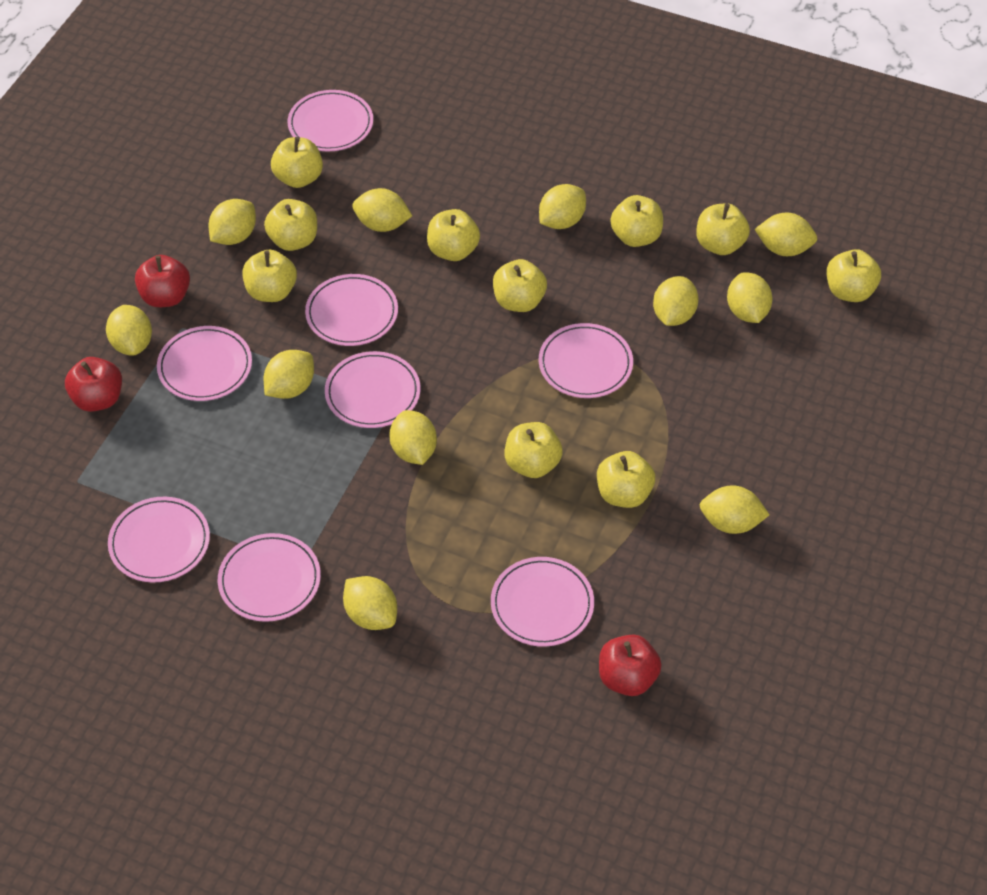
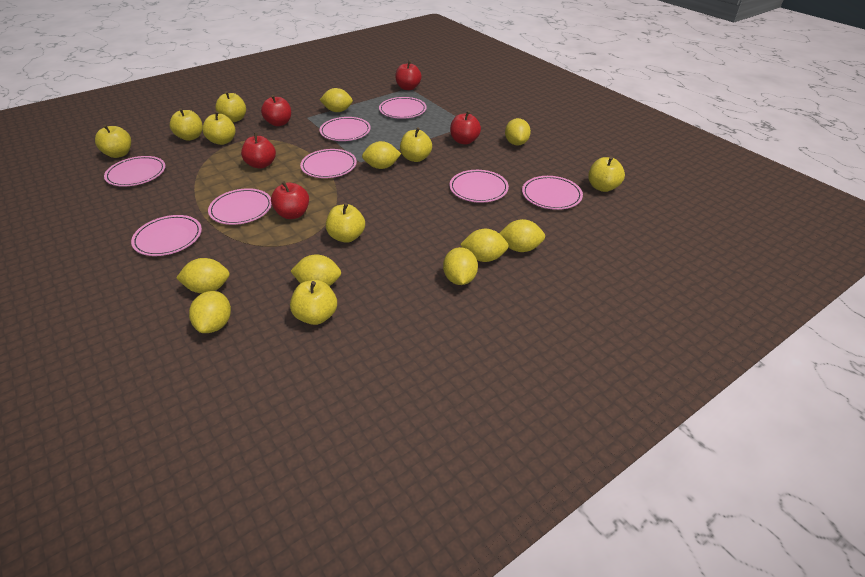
red apple: [65,357,122,412] [135,255,190,307] [599,634,662,696] = 3 -> [241,133,276,169] [261,95,291,126] [271,181,309,219] [395,61,421,90] [450,111,481,145] = 5
yellow apple: [243,250,297,302] [264,199,317,251] [271,137,323,188] [427,209,480,261] [493,259,547,312] [505,422,563,478] [597,451,655,508] [610,195,663,247] [696,203,750,255] [827,249,881,302] = 10 -> [95,125,131,158] [170,108,203,141] [202,111,236,145] [215,91,246,122] [290,280,337,325] [326,203,365,243] [400,127,432,162] [588,156,625,192] = 8
yellow lemon: [106,305,152,356] [209,199,256,245] [264,350,314,399] [343,576,397,630] [352,188,412,232] [389,410,437,465] [539,184,586,229] [653,276,699,326] [700,485,770,534] [727,272,773,323] [755,213,817,256] = 11 -> [176,258,230,293] [189,291,231,333] [291,254,341,286] [320,88,353,112] [362,141,401,169] [443,247,478,285] [460,229,509,262] [499,219,545,252] [505,118,531,145] = 9

